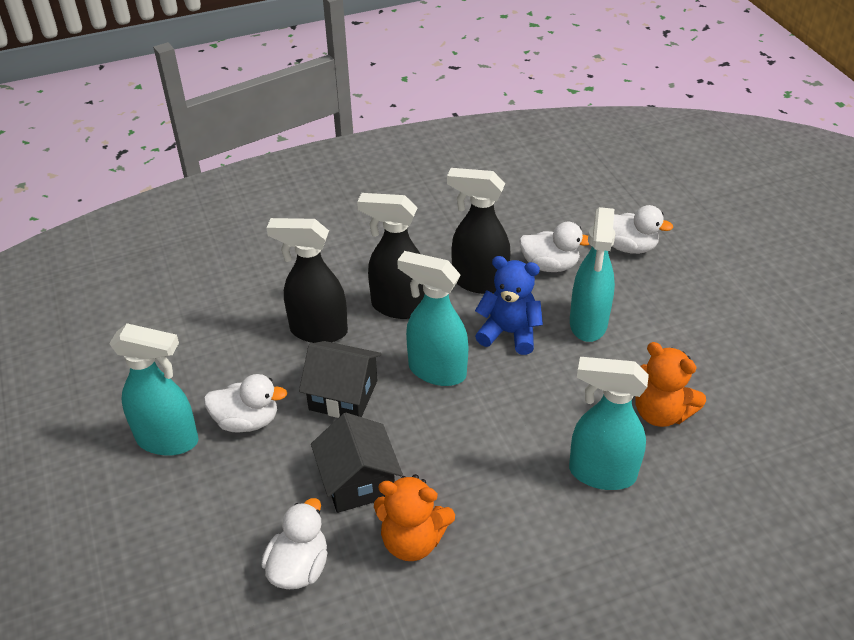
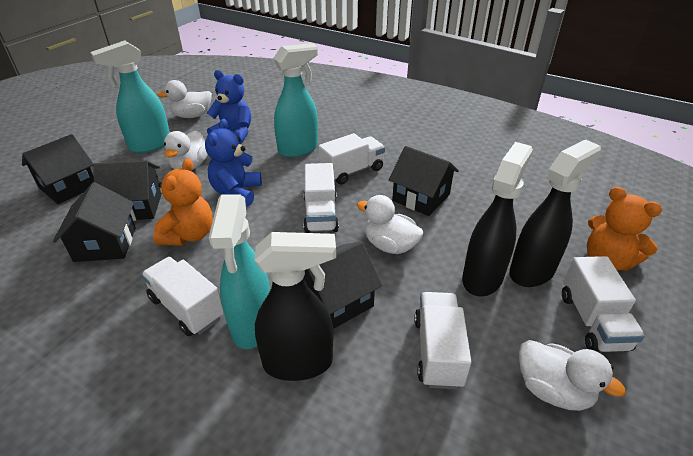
black house: [299,341,382,418] [311,413,403,513] = 2 -> [22,134,94,204] [53,182,136,262] [94,160,162,221] [304,241,383,329] [389,146,459,216] = 5
blue teddy bear: [475,256,543,355] = 1 -> [205,119,262,206] [207,70,251,144] = 2
turquoise spray bottle: [109,323,199,456] [397,251,469,386] [569,357,649,490] [570,207,615,342] = 4 -> [90,40,170,153] [209,194,270,349] [273,43,318,157] = 3
white truck: none = 0 -> [141,257,224,336] [303,163,339,233] [319,133,385,185] [414,292,471,389] [562,256,645,352] = 5

